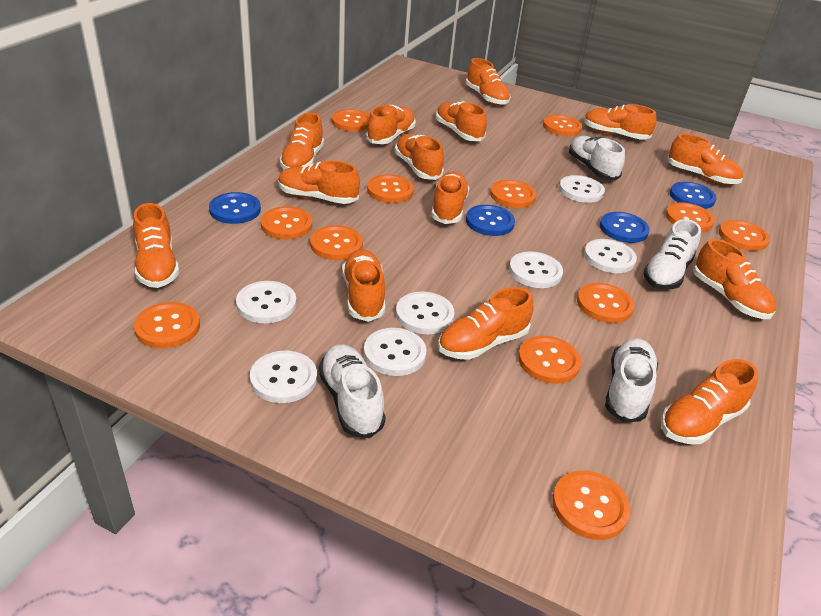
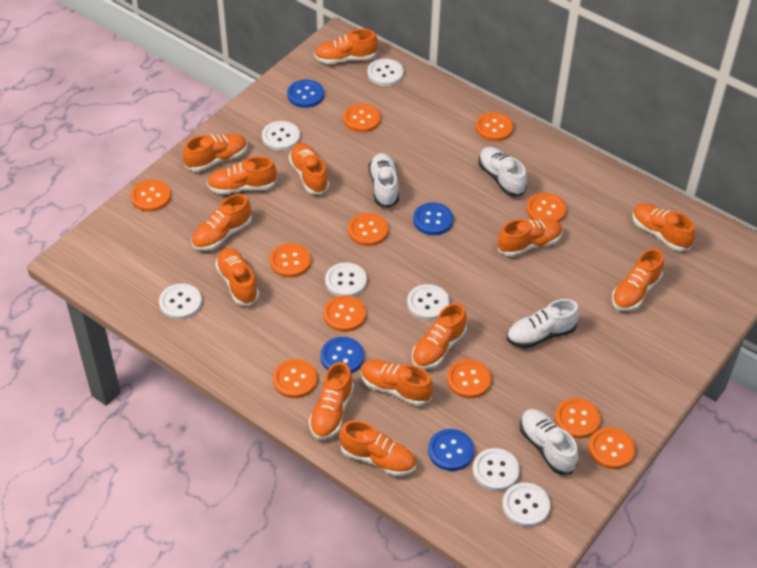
orange button: [134,302,200,348] [261,206,312,239] [310,225,363,260] [332,109,370,131] [367,174,414,203] [490,180,537,208] [518,336,581,384] [543,115,582,136] [552,471,630,540] [577,283,635,323] [666,202,715,232] [719,220,770,251] = 12 -> [131,180,171,212] [270,243,311,278] [273,359,317,398] [323,295,366,332] [343,103,381,133] [348,213,388,246] [447,359,491,399] [476,112,513,141] [526,193,567,222] [555,398,601,439] [589,427,635,469] = 11
orange shoe: [133,203,179,288] [278,160,360,204] [279,113,324,170] [342,249,385,322] [366,105,416,144] [394,134,444,180] [431,172,470,224] [436,101,487,141] [438,287,534,360] [466,58,510,105] [584,104,656,140] [661,359,758,444] [668,134,743,185] [693,239,776,319] = 14 -> [183,134,247,172] [191,194,252,251] [207,156,277,194] [215,248,259,305] [289,143,329,194] [309,362,354,440] [314,29,378,64] [339,420,416,476] [361,360,433,406] [412,303,467,369] [498,219,563,257] [612,249,664,311] [633,203,695,251] = 13

